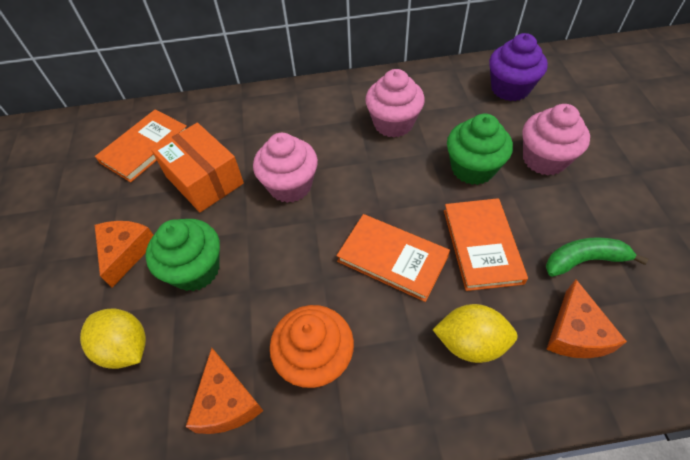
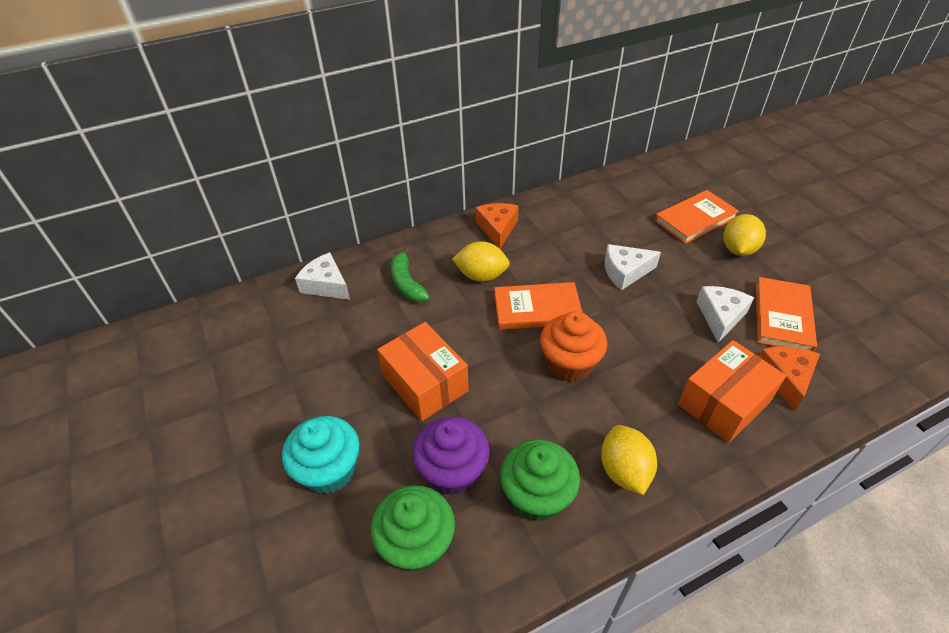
orange box: [151,123,244,212] = 1 -> [377,322,469,421] [678,340,786,443] = 2
orange cheese: [95,221,154,288] [186,348,263,434] [546,279,627,358] = 3 -> [476,203,519,249] [759,346,820,411] = 2
pink cupcake: [253,133,318,203] [365,69,425,138] [522,104,590,175] = 3 -> none = 0
turquoise cupcake: none = 0 -> [282,416,360,494] = 1
white cheese: none = 0 -> [295,252,350,300] [605,244,661,290] [696,286,754,343] = 3
yellow lemon: [80,308,146,369] [433,304,517,363] = 2 -> [452,241,510,282] [601,425,657,495] [723,214,766,256] = 3

